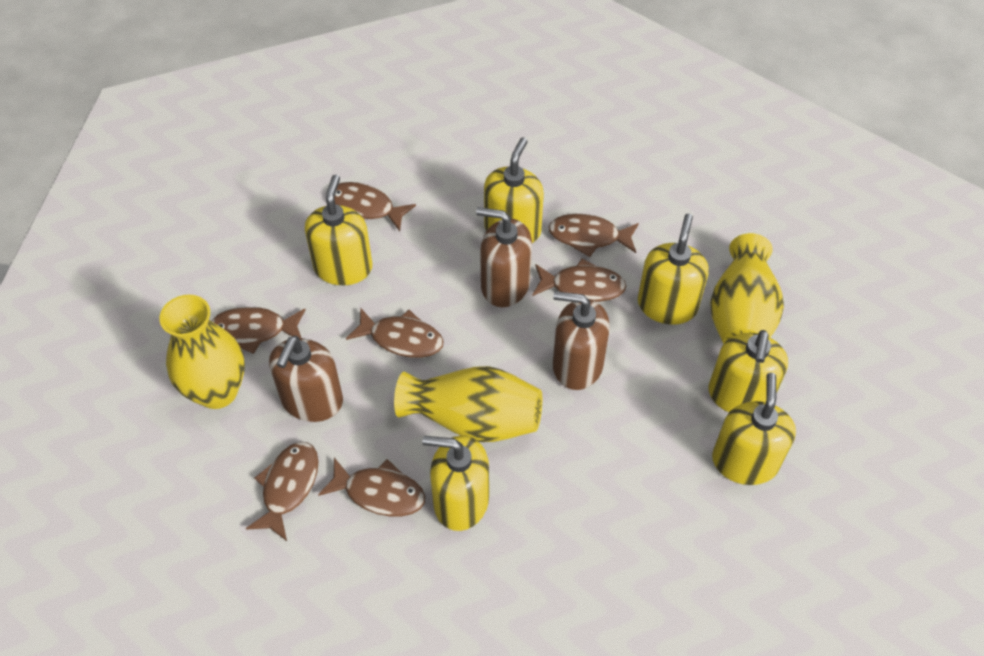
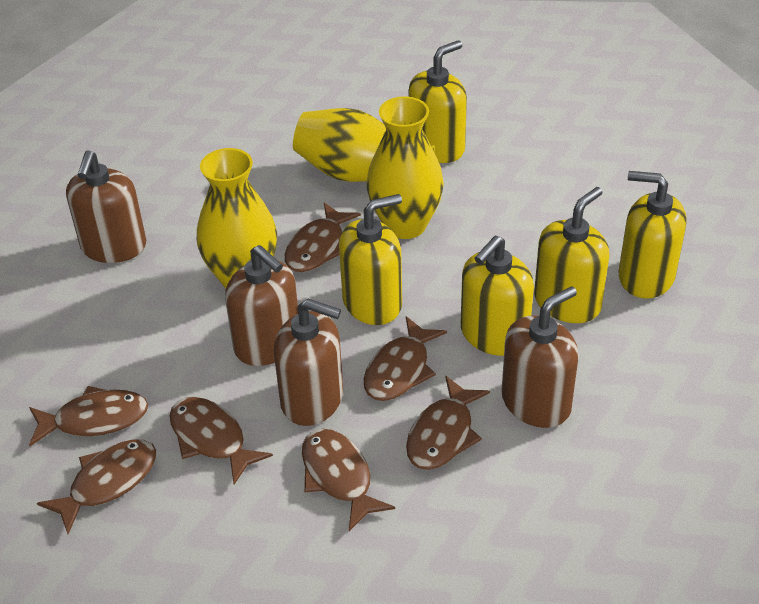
brown soap dispenser: [269,336,343,422] [476,207,532,307] [553,291,610,390] = 3 -> [66,150,146,263] [225,245,298,366] [274,299,343,426] [501,286,579,428] = 4
yellow soap dispenser: [305,175,372,285] [422,435,489,531] [484,138,544,243] [638,214,709,325] [709,330,788,412] [712,373,796,485] = 6 -> [339,194,402,325] [408,40,467,163] [461,236,534,356] [534,187,609,323] [619,171,687,299] = 5

